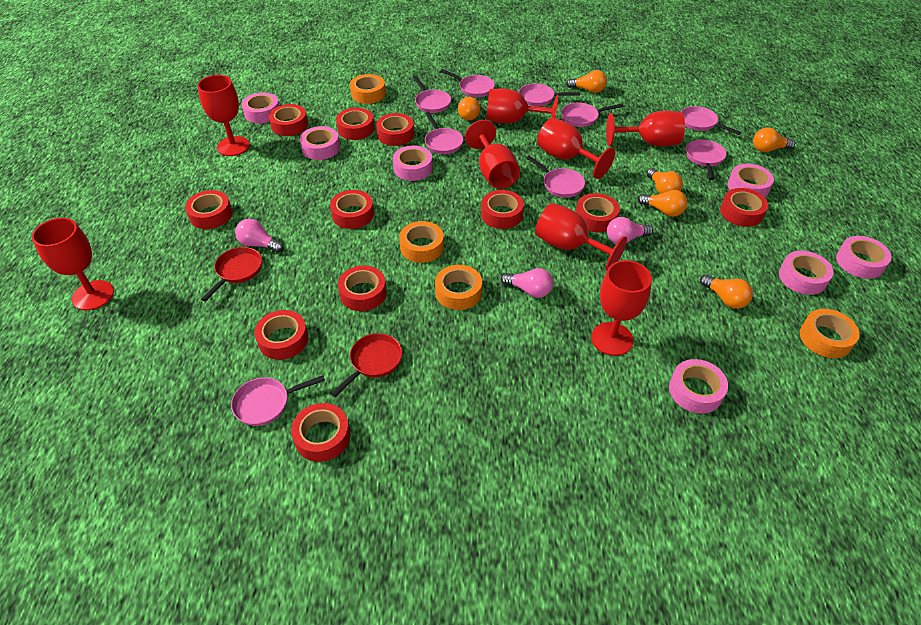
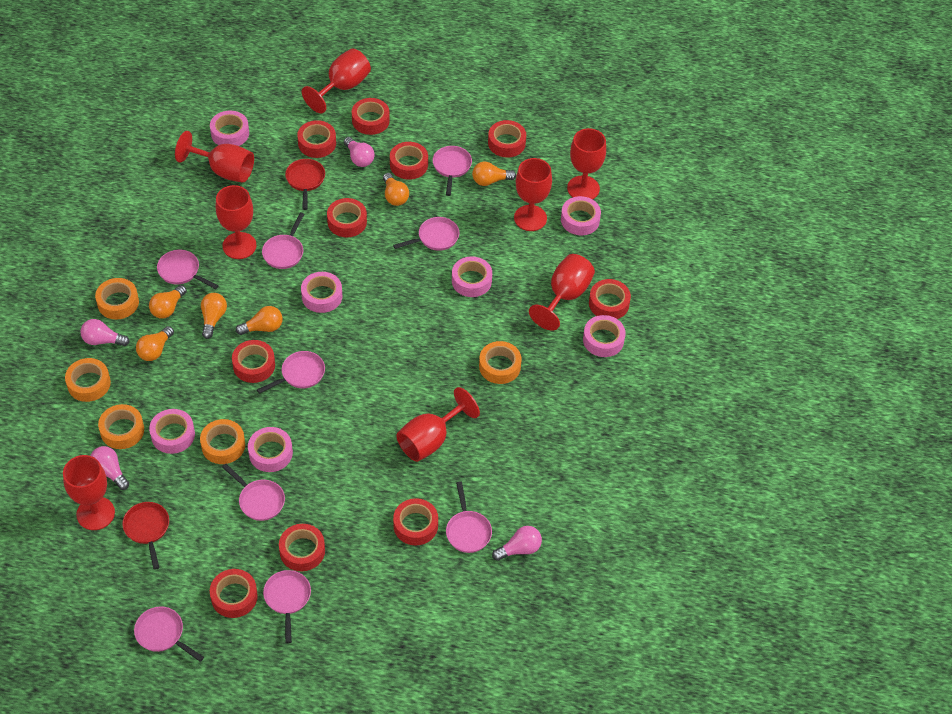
orange tape: [350,74,386,104] [399,221,444,263] [435,265,482,310] [800,309,860,358] = 4 -> [65,358,111,402] [95,278,139,320] [98,404,144,449] [200,419,245,464] [479,341,522,384] = 5
pink light bulb: [235,219,284,253] [501,268,553,298] [607,217,653,244] = 3 -> [80,319,130,346] [90,446,129,490] [344,137,375,167] [492,526,542,561] = 4
red tape: [185,190,232,229] [255,310,308,360] [269,104,308,136] [291,403,350,462] [330,190,374,229] [336,108,374,140] [338,266,387,311] [376,113,414,146] [481,190,524,229] [576,193,620,232] [720,188,768,227] = 11 -> [210,569,258,618] [232,340,275,383] [279,524,325,571] [297,120,336,158] [327,198,367,237] [352,98,390,135] [390,142,428,180] [393,498,438,545] [488,120,526,157] [589,279,631,319] = 10

